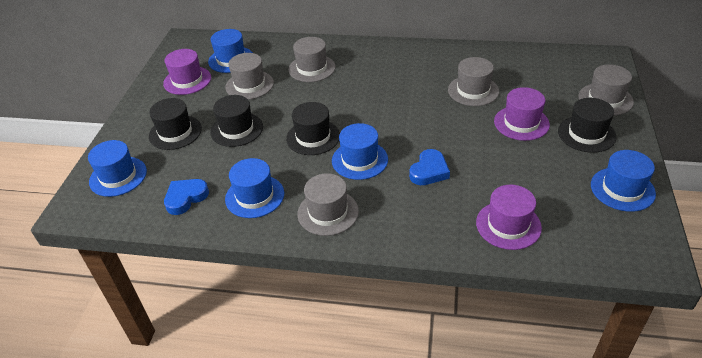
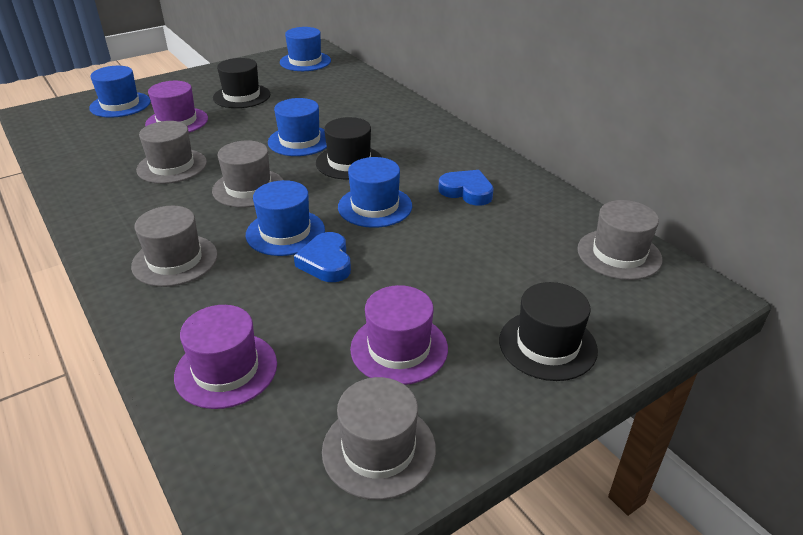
black hat: [149,98,202,150] [210,95,263,147] [286,102,340,155] [558,98,616,153] = 4 -> [213,58,270,108] [316,117,382,180] [499,282,598,381] = 3

